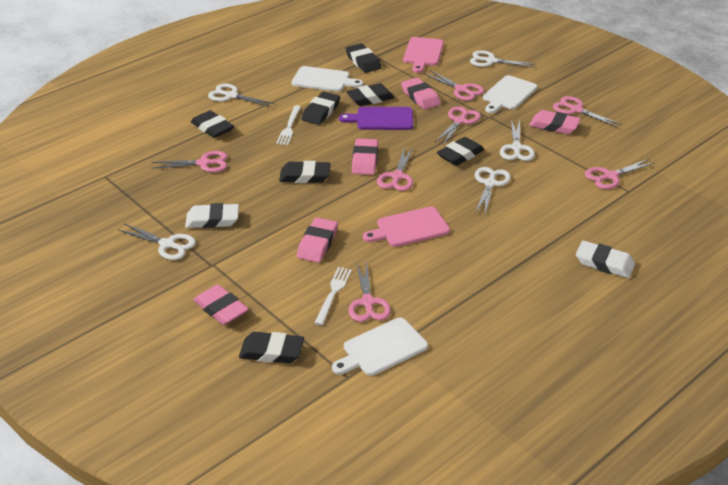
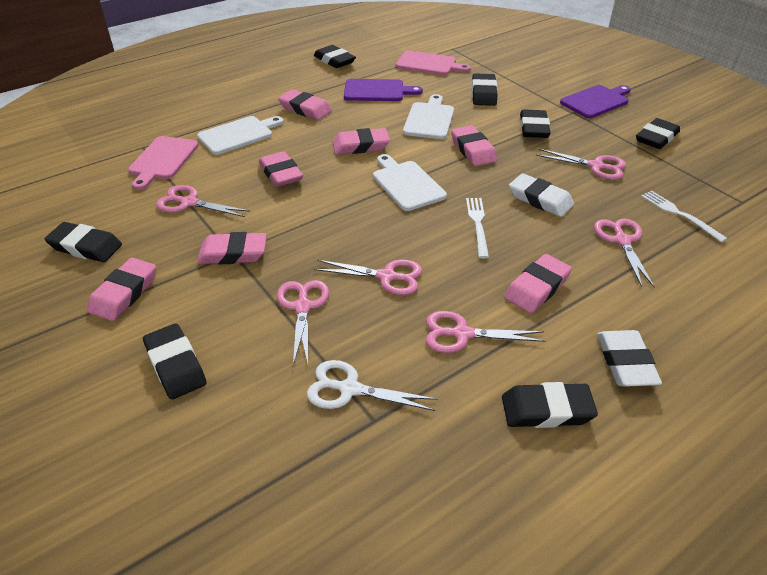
pink eraser: [194,285,249,325] [297,218,338,263] [352,138,378,175] [401,78,441,110] [529,110,581,134] = 5 -> [87,258,156,321] [197,232,267,264] [259,151,303,187] [278,89,332,120] [332,128,390,155] [451,125,497,166] [504,254,572,313] = 7
pink scissors: [151,151,227,172] [348,261,391,322] [377,146,413,191] [425,70,484,101] [435,106,481,145] [553,96,622,127] [585,159,655,189] = 7 -> [156,185,250,217] [277,280,329,365] [314,260,422,295] [426,311,546,353] [536,149,626,180] [594,219,654,287] = 6
purple cutting board: [339,107,413,130] = 1 -> [344,79,423,101] [560,85,631,118] = 2
white scissors: [119,223,196,260] [208,84,275,107] [470,50,535,67] [475,167,511,213] [500,120,535,161] = 5 -> [307,360,438,411] = 1

